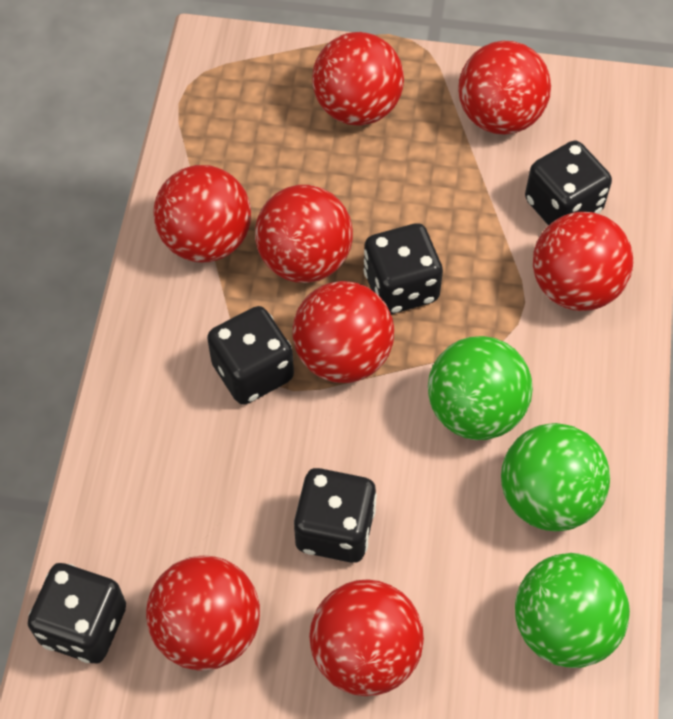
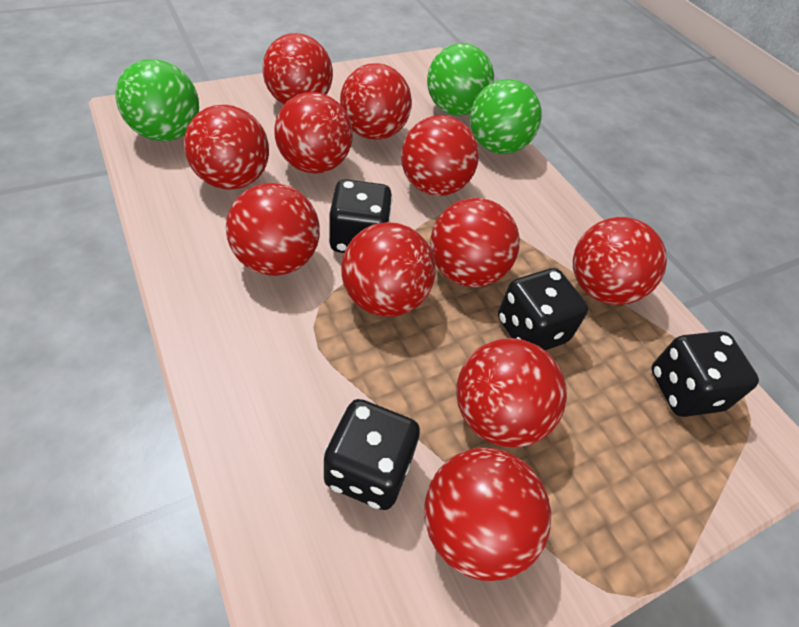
black dice: [28,563,126,664] [207,306,294,405] [294,468,377,563] [363,223,443,314] [525,141,612,226] = 5 -> [324,399,420,510] [329,179,393,253] [498,268,588,351] [651,331,759,417] = 4
red ball: [146,555,260,671] [154,165,251,262] [255,185,353,283] [292,281,394,383] [309,579,424,696] [312,32,404,125] [458,41,551,135] [533,212,633,311] = 8 -> [184,105,269,190] [226,183,320,276] [262,33,333,104] [274,92,353,174] [340,63,412,140] [341,222,436,317] [401,115,479,196] [424,448,551,581] [430,198,520,287] [456,338,567,447] [573,217,667,305] = 11

